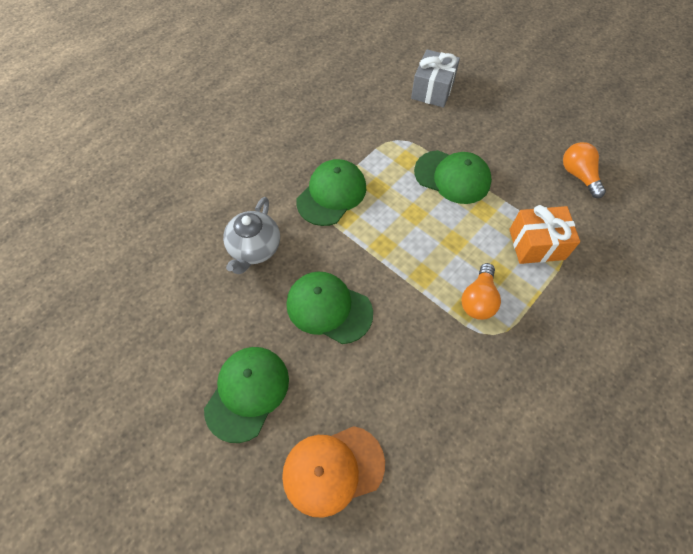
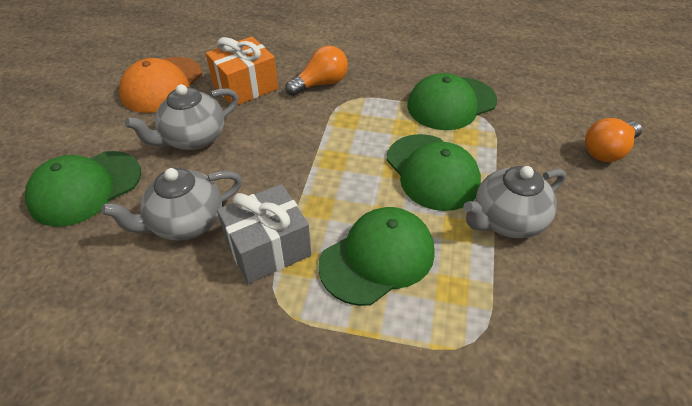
grey teapot: [223,197,280,274] = 1 -> [101,168,242,241] [125,84,239,150] [463,166,566,238] = 3

